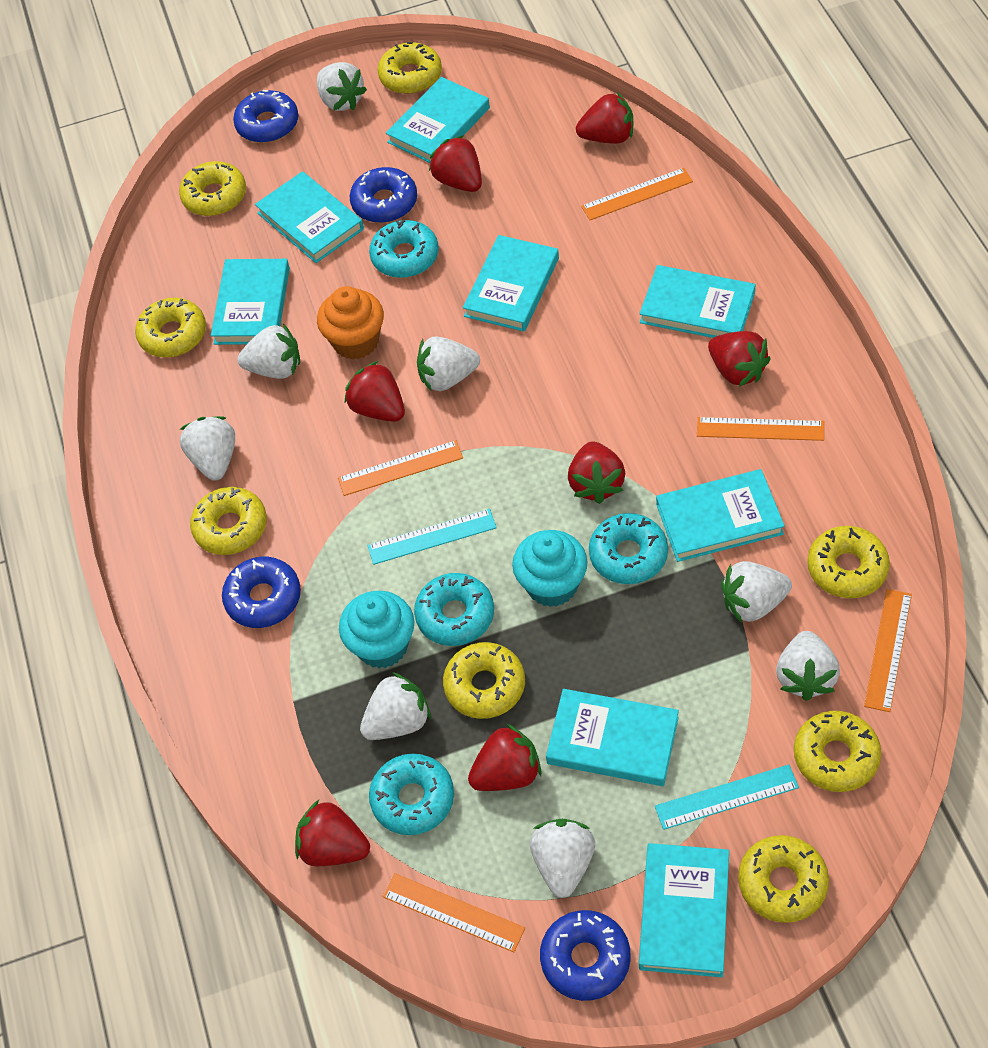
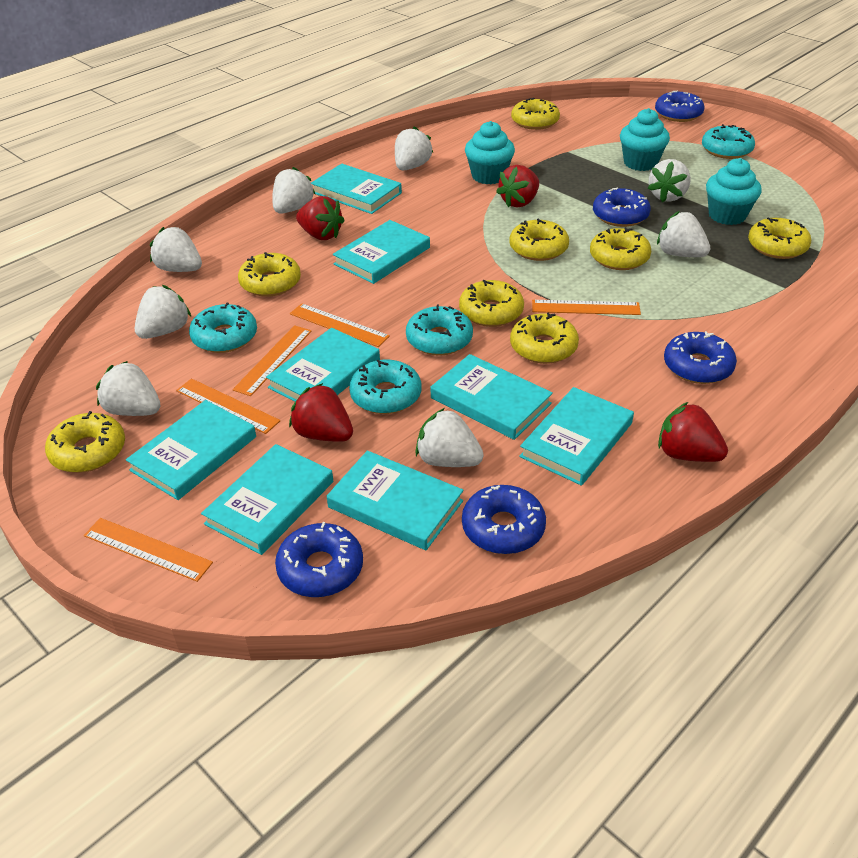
blue donut: [222,557,301,628] [233,90,298,143] [350,167,417,223] [540,910,631,1001] = 4 -> [275,522,363,597] [462,485,546,554] [593,187,651,227] [655,91,704,122] [664,331,737,384] = 5
orange cupcake: [317,286,384,360] = 1 -> none = 0
red strawberry: [295,800,370,866] [345,361,405,422] [429,135,482,192] [468,724,542,791] [568,441,625,504] [576,92,633,144] [708,331,770,387] = 7 -> [289,383,353,442] [296,196,345,240] [496,165,539,208] [658,402,728,462] = 4
turquoise cupcake: [339,591,414,668] [512,530,588,607] = 2 -> [465,121,515,184] [620,108,670,171] [706,158,762,225] = 3
turquoise ruler: [367,509,497,565] [655,765,799,830] = 2 -> none = 0

